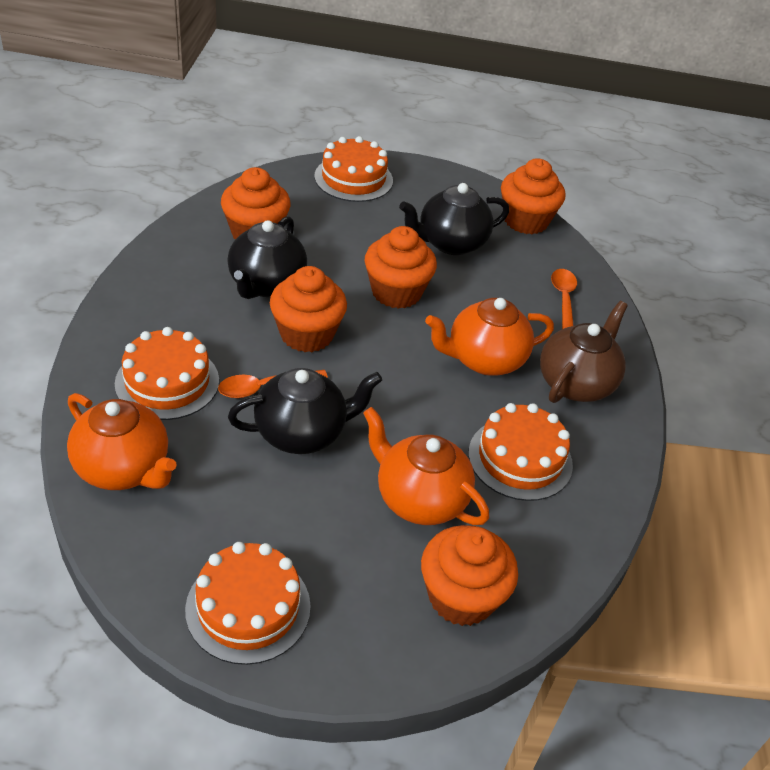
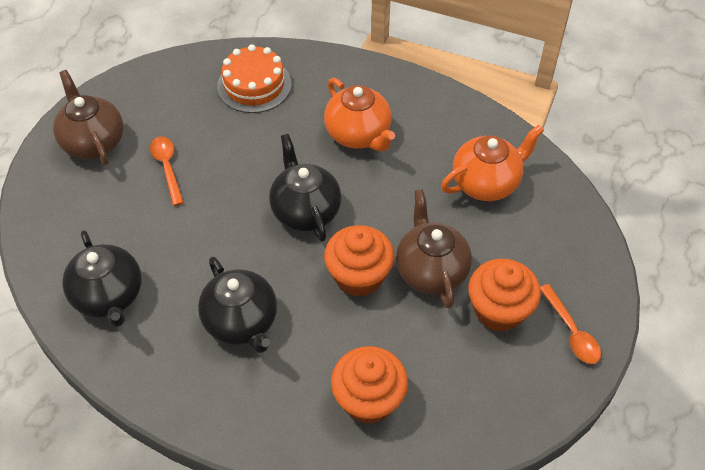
brown teapot: [540,301,628,403] = 1 -> [53,70,123,165] [396,189,472,308] = 2
orange cake: [115,327,219,420] [185,542,311,665] [314,136,393,202] [468,403,573,501] = 4 -> [217,44,292,113] = 1
orange cupcake: [221,167,291,239] [270,266,347,352] [365,226,437,309] [421,525,518,626] [501,158,565,234] = 5 -> [324,225,394,297] [331,346,408,424] [468,259,541,332] = 3
orange teapot: [67,393,177,490] [363,407,489,525] [425,298,554,376] = 3 -> [324,78,395,151] [441,125,544,201] = 2

